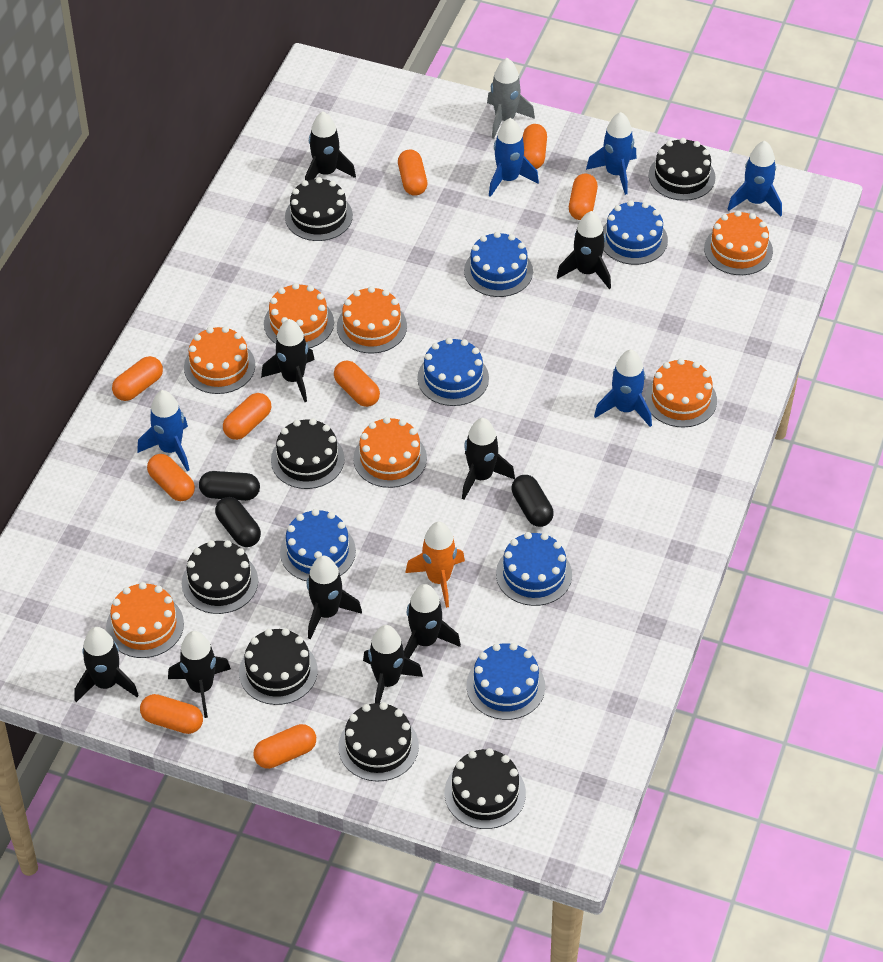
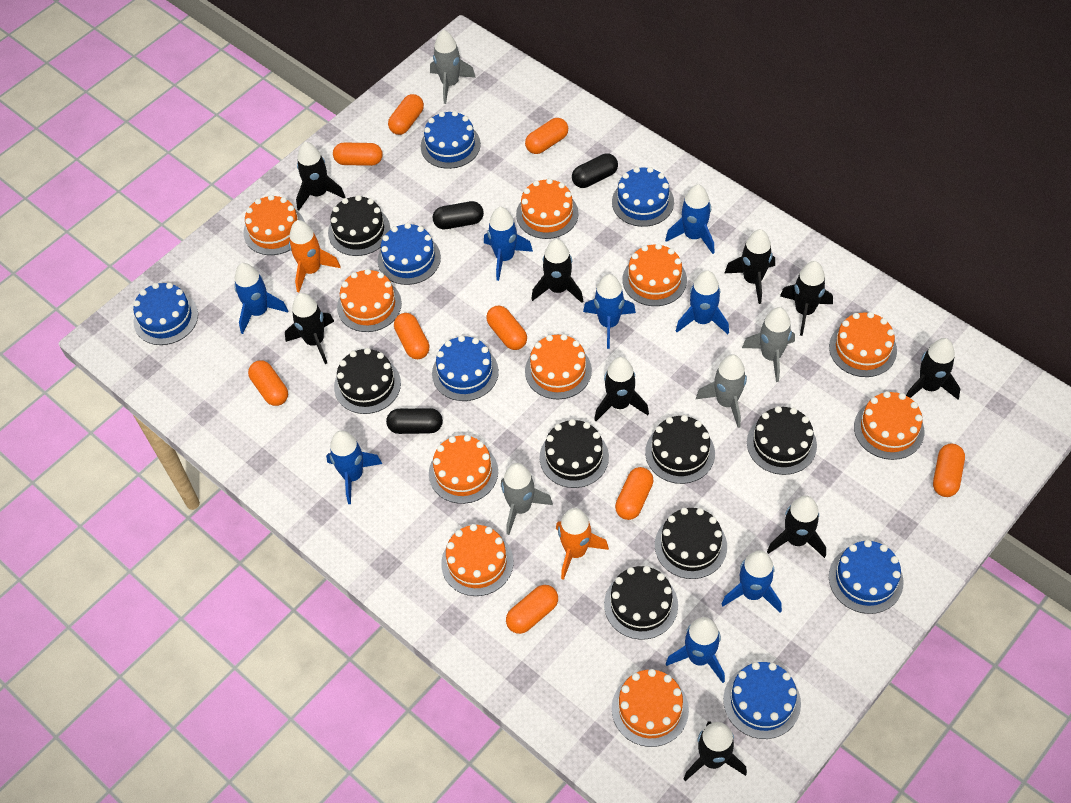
blue cake: [280,509,356,581] [417,338,489,406] [464,232,533,297] [466,643,545,720] [496,532,572,606] [603,200,668,265] = 6 -> [133,283,198,345] [378,223,441,285] [421,111,481,169] [432,335,499,401] [612,167,674,227] [723,662,801,739] [829,540,903,614] = 7
blue rocket: [137,390,189,471] [489,118,539,197] [586,112,637,195] [594,350,652,427] [728,141,782,217] = 5 -> [234,263,288,334] [326,430,382,504] [484,207,533,281] [583,274,636,349] [665,184,715,254] [666,617,725,683] [676,270,729,334] [722,550,782,613] = 8
grey rocket: [487,58,535,139] = 1 -> [430,30,476,104] [501,463,553,535] [696,355,747,428] [742,307,795,382] = 4
orange cake: [106,582,184,658] [184,326,255,394] [264,283,334,348] [337,286,407,354] [353,417,427,488] [645,358,717,428] [704,210,773,275] = 7 -> [243,195,305,255] [337,269,402,332] [429,435,498,504] [441,524,514,596] [516,178,579,239] [525,334,592,399] [612,669,689,747] [622,243,687,306] [829,312,897,377] [854,391,924,460] = 10
orange rocket: [405,522,465,608] = 1 -> [289,220,341,292] [556,508,609,580] = 2

